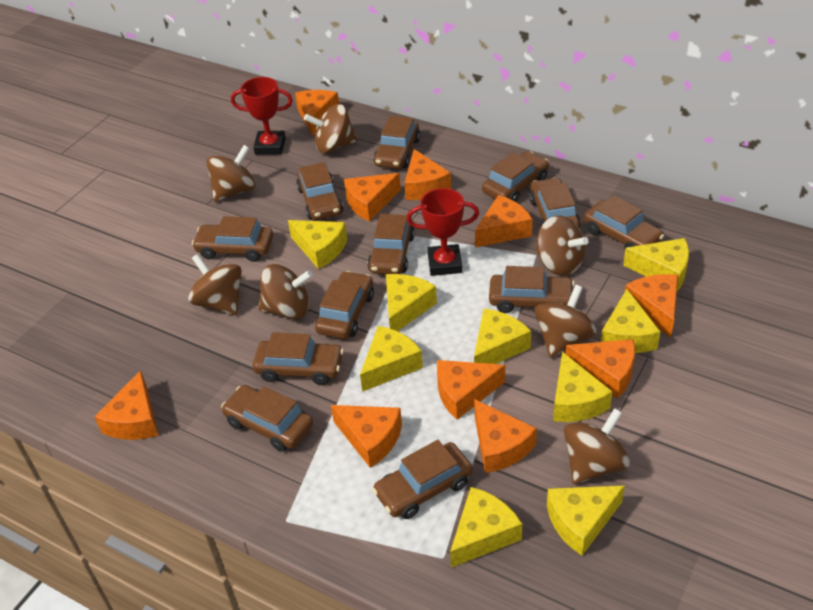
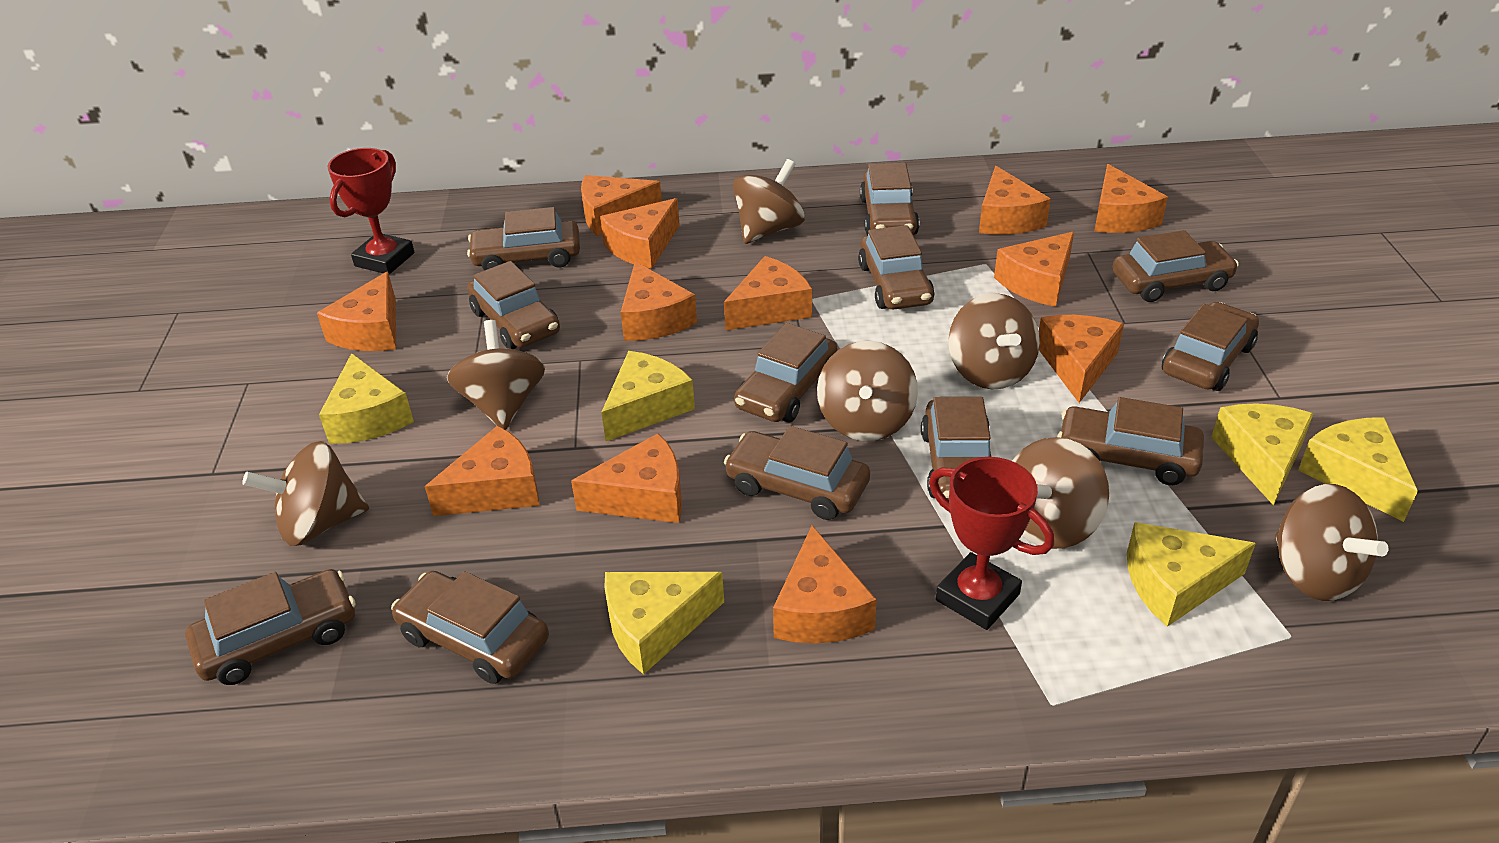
orange cheese: [94,370,158,440] [295,90,339,136] [331,405,402,468] [344,173,401,222] [404,149,451,200] [437,360,505,420] [474,399,537,473] [475,195,533,247] [566,339,635,399] [625,274,678,338] = 10 -> [317,271,396,351] [425,425,539,516] [571,433,682,523] [581,175,662,236] [600,198,680,269] [621,261,697,341] [724,256,812,331] [773,526,877,643] [979,166,1051,234] [994,232,1074,307] [1039,315,1124,403] [1094,164,1168,233] = 12
yellow cheese: [288,220,347,269] [360,326,423,392] [386,274,437,331] [450,487,522,568] [474,309,531,364] [547,485,625,556] [553,352,613,422] [601,289,661,353] [623,238,689,291] = 9 -> [319,353,414,444] [601,351,695,441] [604,572,724,675] [1127,522,1256,627] [1211,403,1313,506] [1298,417,1418,522] = 6

